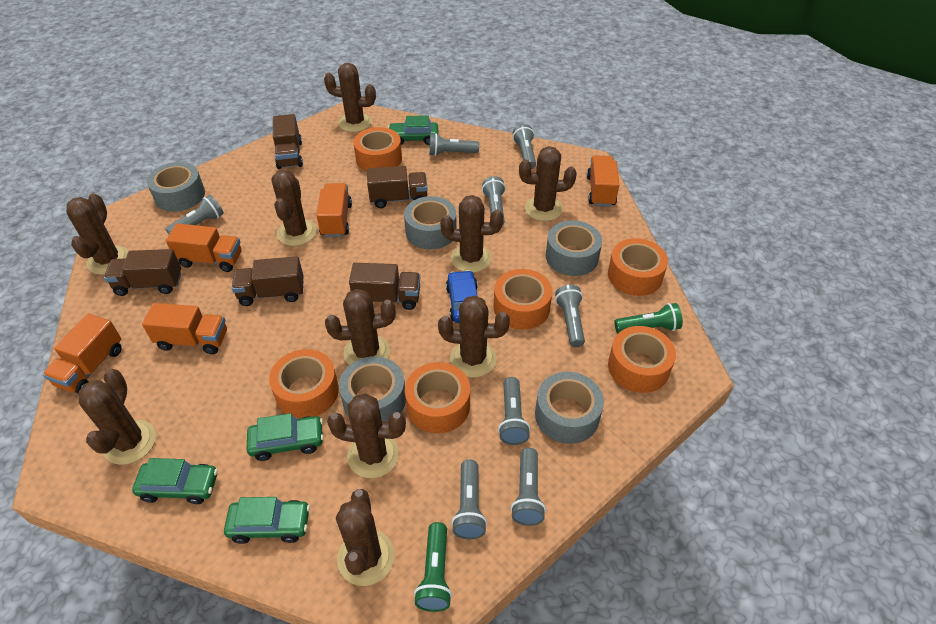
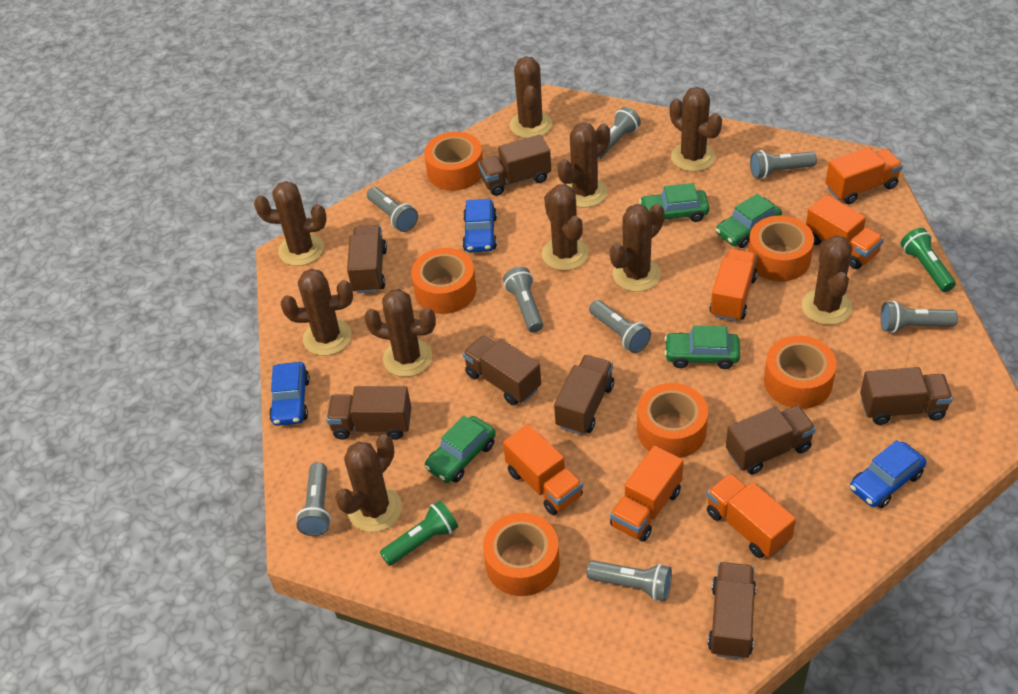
blue car: [446,270,478,323] = 1 -> [269,362,310,426] [462,199,497,252] [850,440,926,508] = 3
brown truck: [104,249,181,296] [232,256,304,306] [273,114,303,169] [349,263,420,310] [367,166,428,208] = 5 -> [326,386,411,440] [347,225,387,293] [463,335,541,405] [478,134,551,196] [554,355,614,435] [708,562,756,659] [726,406,816,474] [860,367,953,425] = 8
grey tape: [147,162,205,212] [339,356,406,422] [404,196,457,249] [535,372,604,444] [546,220,602,276] = 5 -> none = 0
orange truck: [43,314,122,394] [142,303,227,354] [166,223,242,272] [316,183,352,237] [587,155,619,207] = 5 -> [503,424,583,515] [610,446,683,542] [707,473,796,558] [709,249,758,321] [806,194,884,269] [826,147,903,204] = 6

